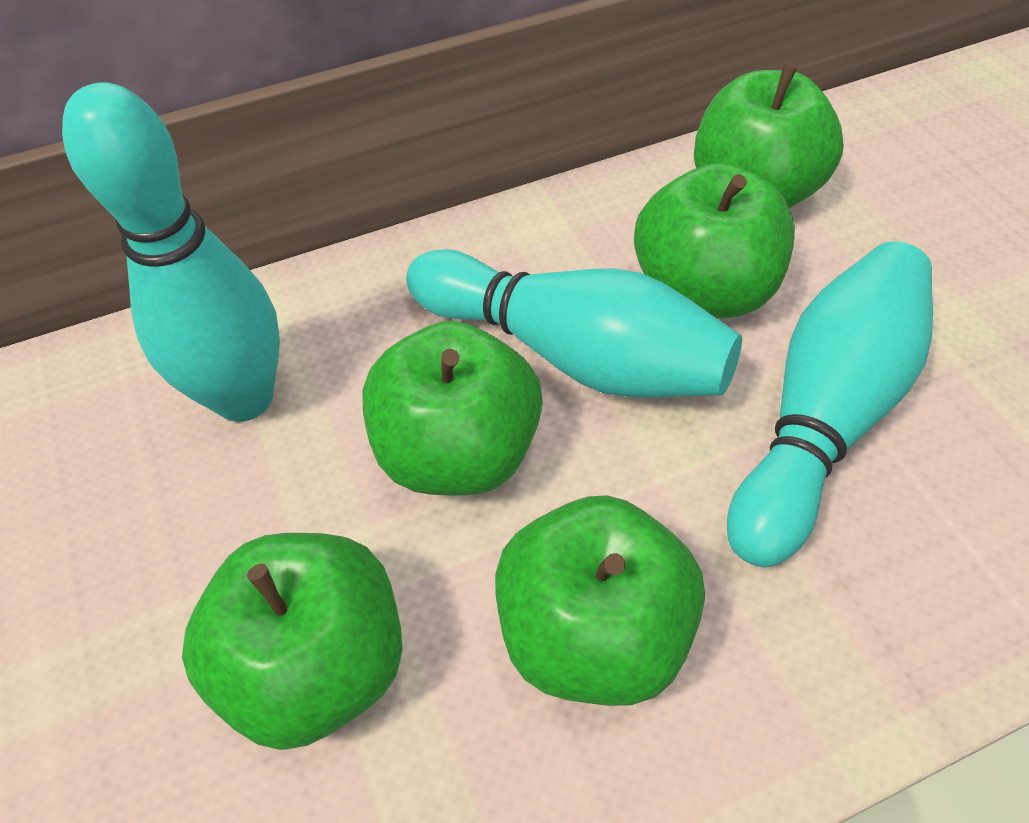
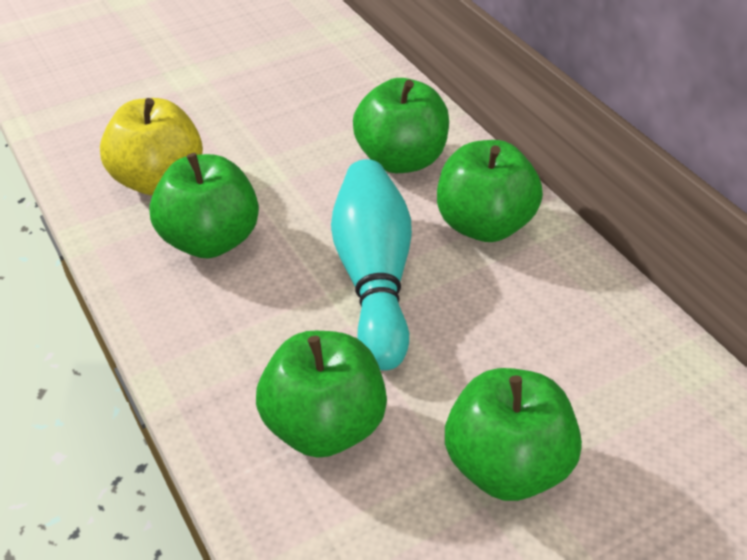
turquoise bowling pin: [62,82,280,422] [406,249,742,398] [727,241,933,567] = 3 -> [331,159,412,371] = 1
yellow apple: none = 0 -> [100,98,203,195] = 1

